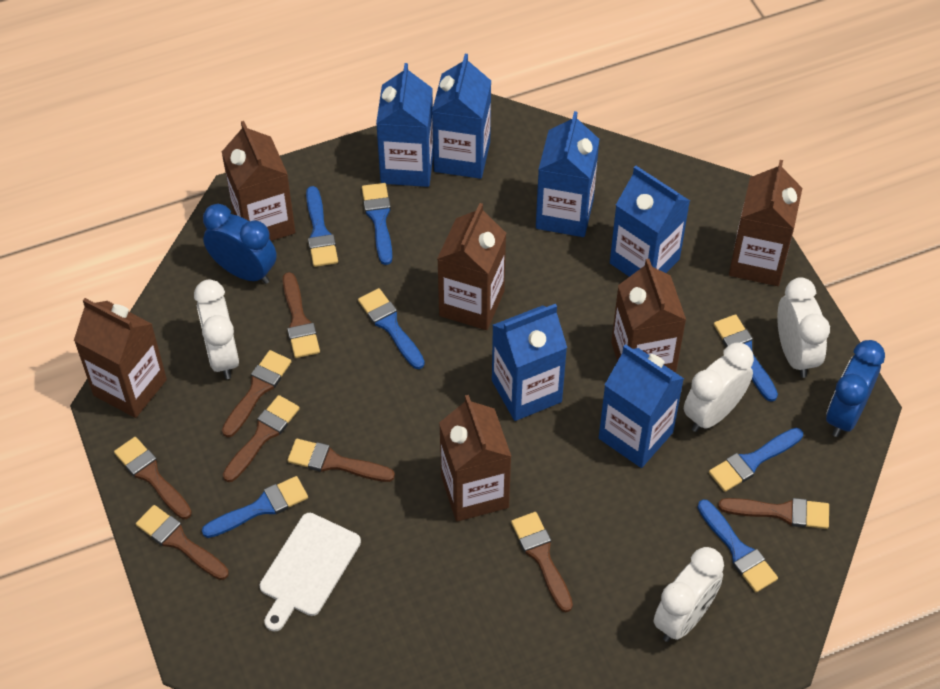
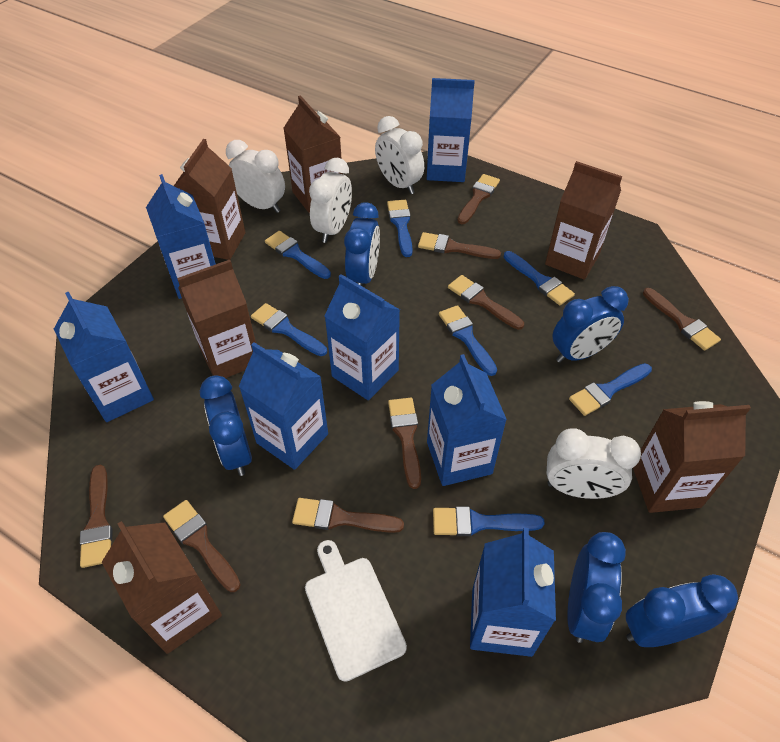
blue carton: [376,63,433,187] [432,54,491,179] [492,304,567,421] [536,111,600,237] [599,344,684,468] [610,166,690,277] = 6 -> [54,292,154,422] [146,174,216,299] [239,342,328,470] [325,274,400,400] [427,78,475,182] [427,354,507,486] [470,528,556,657] = 7
blue clock: [203,204,277,284] [826,340,885,437] = 2 -> [200,375,252,476] [344,202,380,286] [552,286,629,363] [567,532,626,643] [626,574,738,647] = 5

